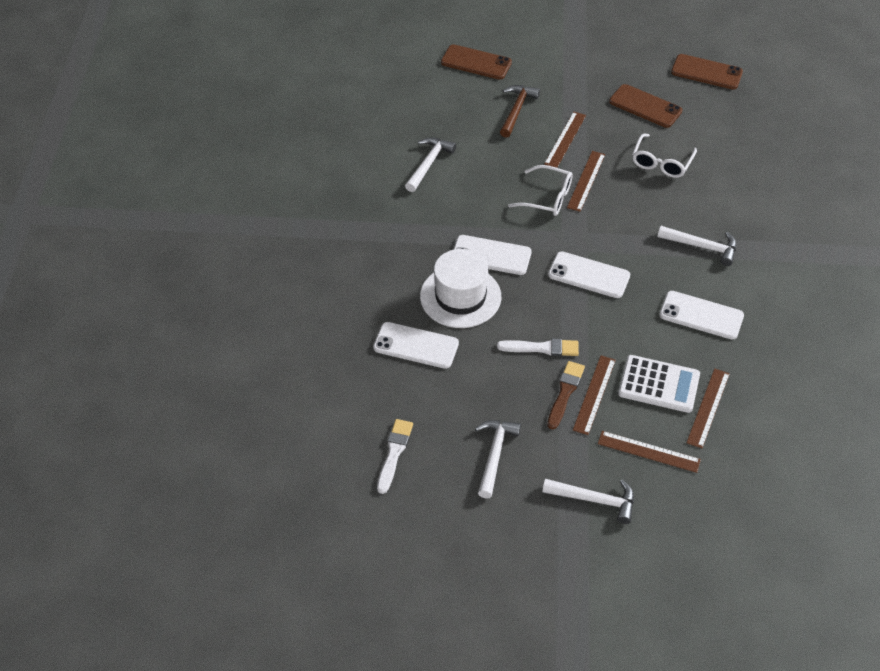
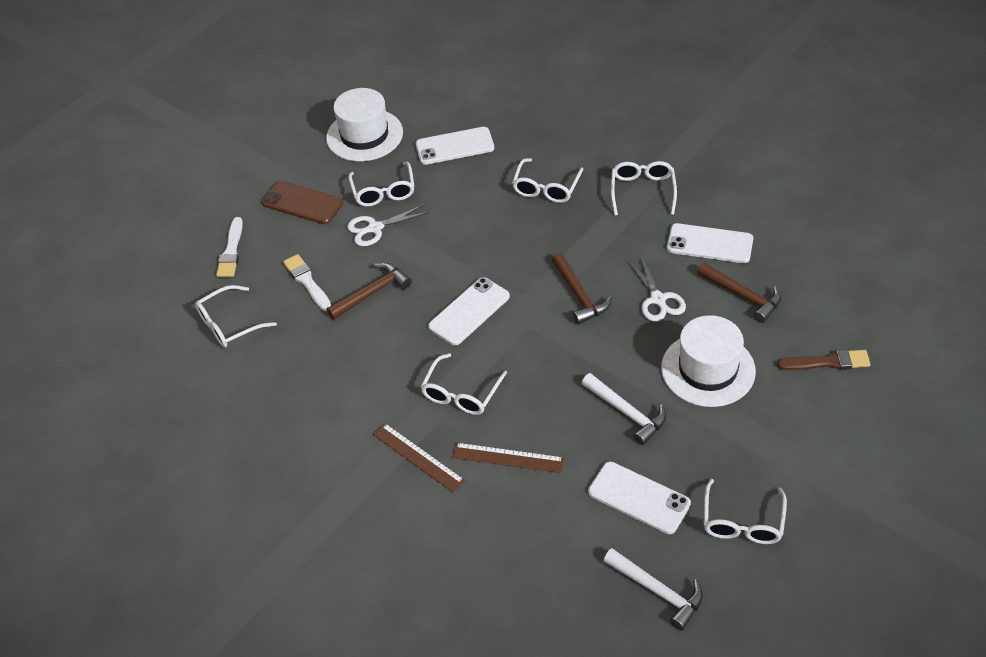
brown hammer: [500,85,540,138] = 1 -> [327,263,412,320] [552,253,612,324] [697,263,781,323] = 3
brown phone: [441,44,512,80] [609,84,682,128] [671,54,743,90] = 3 -> [262,181,343,224] = 1
brown ruler: [544,112,586,168] [567,151,605,212] [573,356,616,435] [598,431,701,473] [686,368,730,448] = 5 -> [373,423,465,492] [452,443,564,473] = 2
white calculator: [618,355,700,413] = 1 -> none = 0
white glasses: [508,165,573,216] [632,133,697,178] = 2 -> [195,285,277,348] [348,162,415,206] [421,353,507,415] [512,158,583,203] [611,161,677,216] [704,479,787,544] = 6
white hammer: [405,137,456,192] [475,420,521,499] [542,479,634,524] [658,226,737,266] = 4 -> [582,373,666,445] [603,548,703,630] = 2
white hat: [420,249,501,328] = 1 -> [326,88,403,161] [661,315,756,407] = 2
white scissors: none = 0 -> [347,204,430,246] [627,256,686,322] = 2

